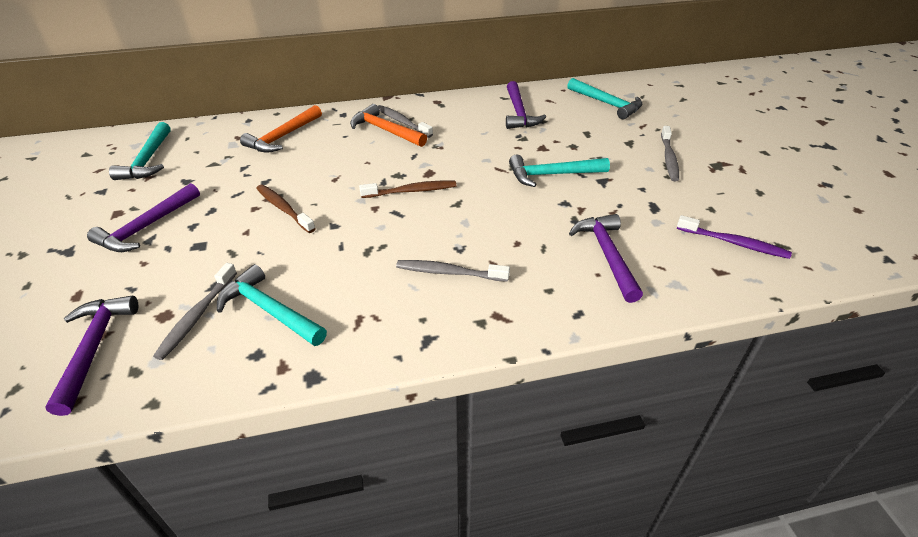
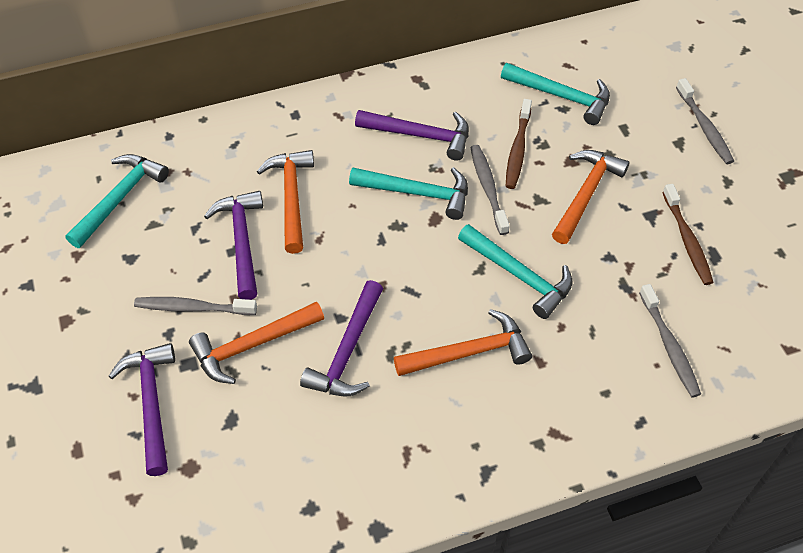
orange hammer: [240,105,322,153] [350,104,427,147] = 2 -> [189,301,324,384] [257,150,314,254] [394,309,532,376] [552,150,630,244] = 4
purple toothbrush: [677,215,792,259] = 1 -> none = 0

